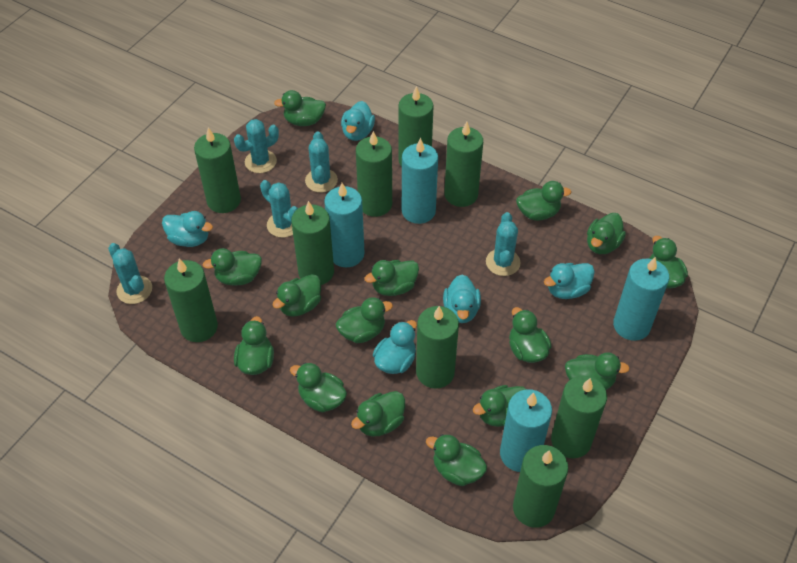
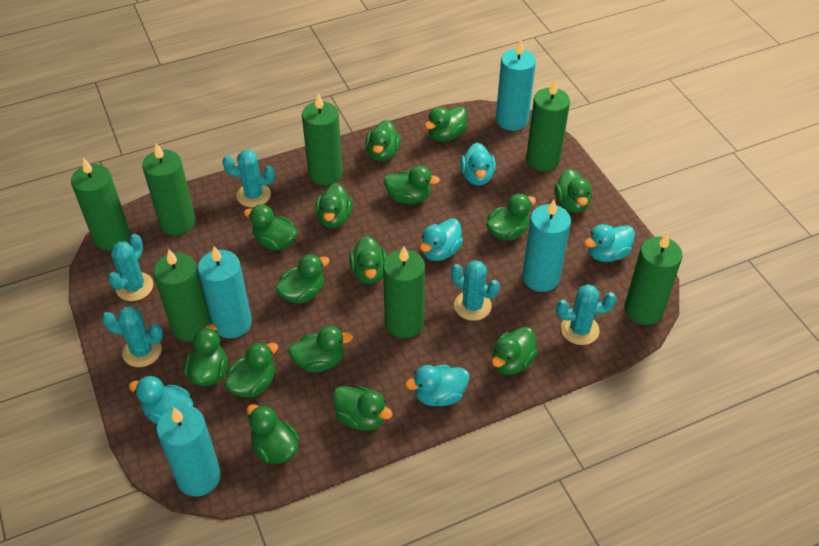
green candle: [164,259,218,342] [194,128,241,213] [291,201,334,285] [356,131,392,217] [398,86,434,167] [416,306,459,389] [444,121,483,207] [513,445,568,528] [551,376,607,458] = 9 -> [71,158,130,251] [142,143,196,236] [153,249,211,341] [302,94,343,186] [383,246,425,338] [526,80,570,171] [624,232,683,325] = 7

